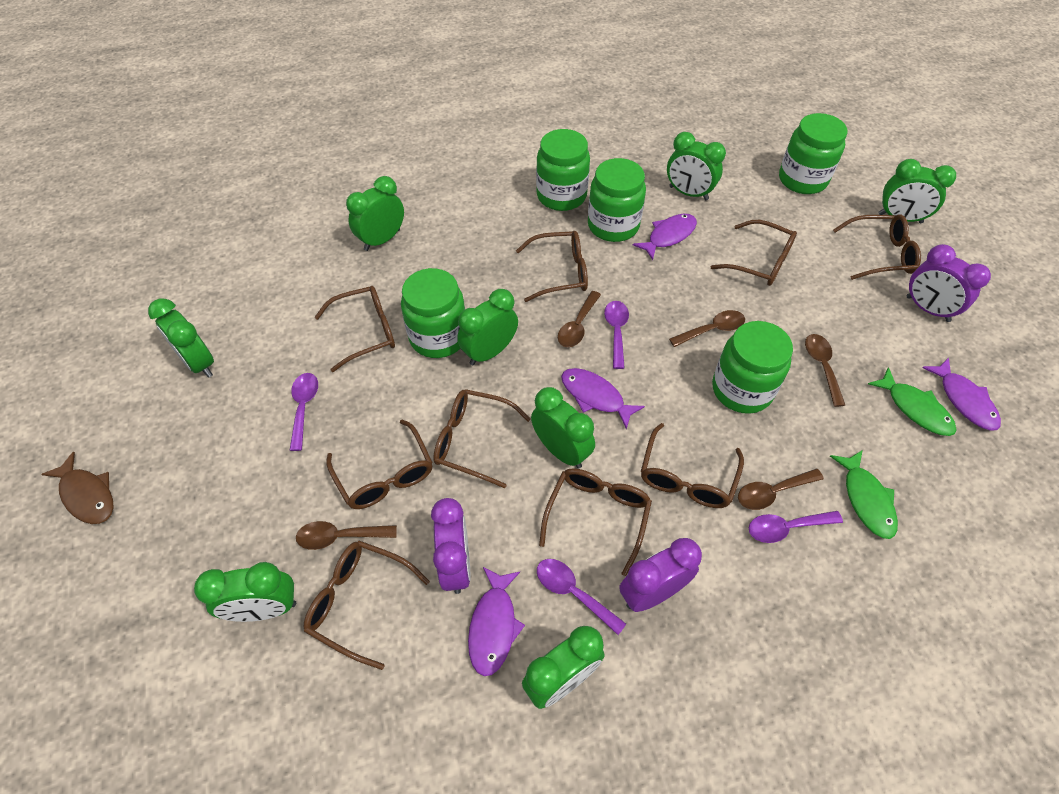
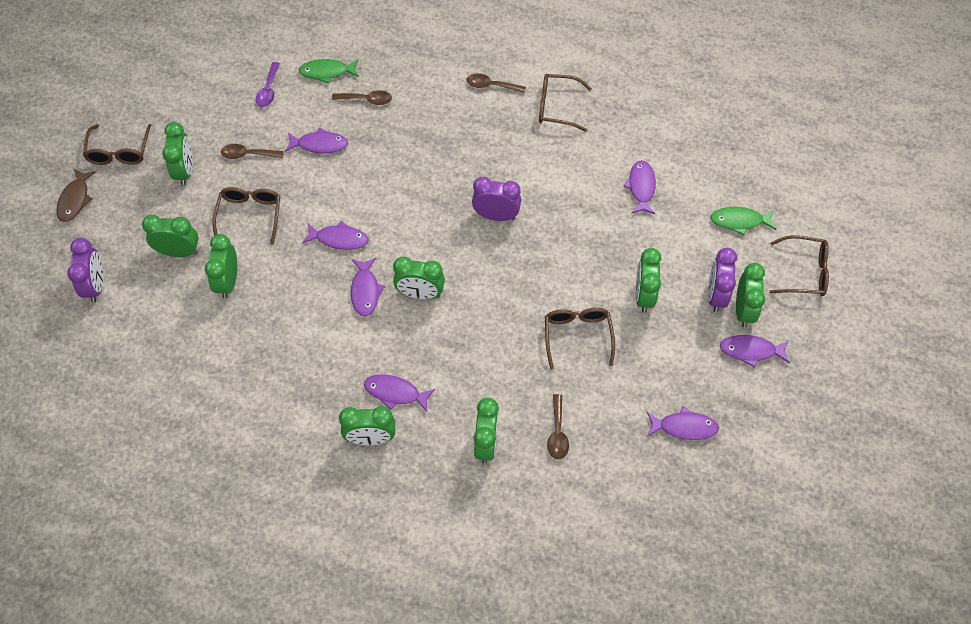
brown glasses: [304,540,430,670] [315,286,395,372] [326,420,433,509] [433,389,531,488] [516,231,588,302] [539,468,652,576] [641,423,744,508] [711,220,797,286] [833,214,921,280] = 9 -> [83,124,152,165] [213,187,280,245] [539,74,592,132] [545,308,615,370] [769,235,829,296] = 5
brown spoon: [296,521,397,550] [558,291,601,347] [669,310,745,347] [738,469,824,510] [805,334,845,407] = 5 -> [221,144,284,159] [332,90,392,105] [467,73,526,93] [547,394,569,459] = 4
green jar: [401,268,465,358] [536,129,590,211] [588,158,646,242] [712,321,793,414] [779,113,848,194] = 5 -> none = 0
purple fish: [468,567,525,676] [561,368,645,429] [633,214,697,260] [922,357,1001,431] = 4 -> [285,128,348,153] [302,221,369,250] [351,258,385,317] [364,374,435,412] [623,160,656,214] [647,406,719,440] [720,335,790,368] = 7
purple spoon: [290,373,318,451] [537,559,626,635] [604,301,629,369] [749,511,843,543] = 4 -> [255,62,280,107] = 1

